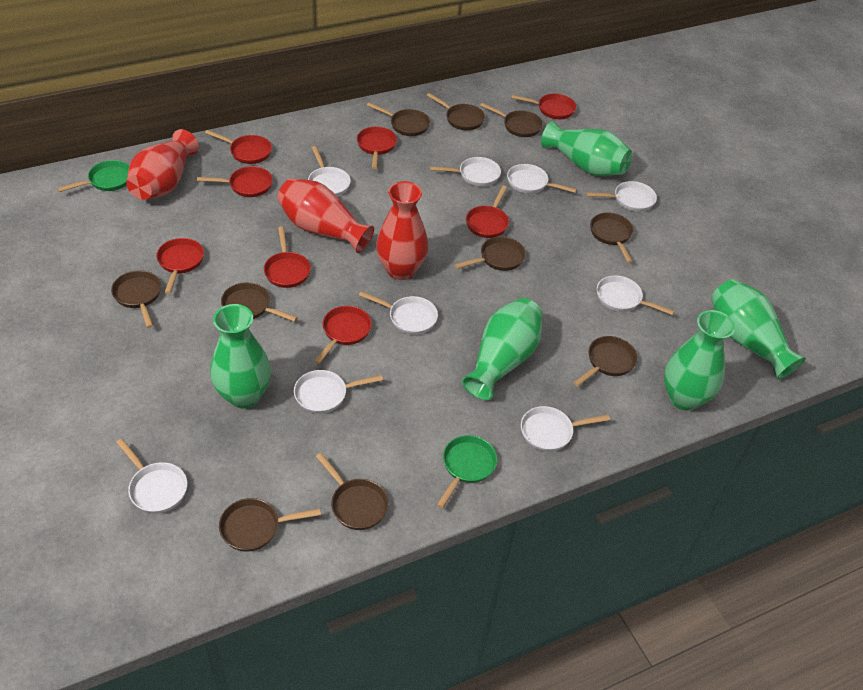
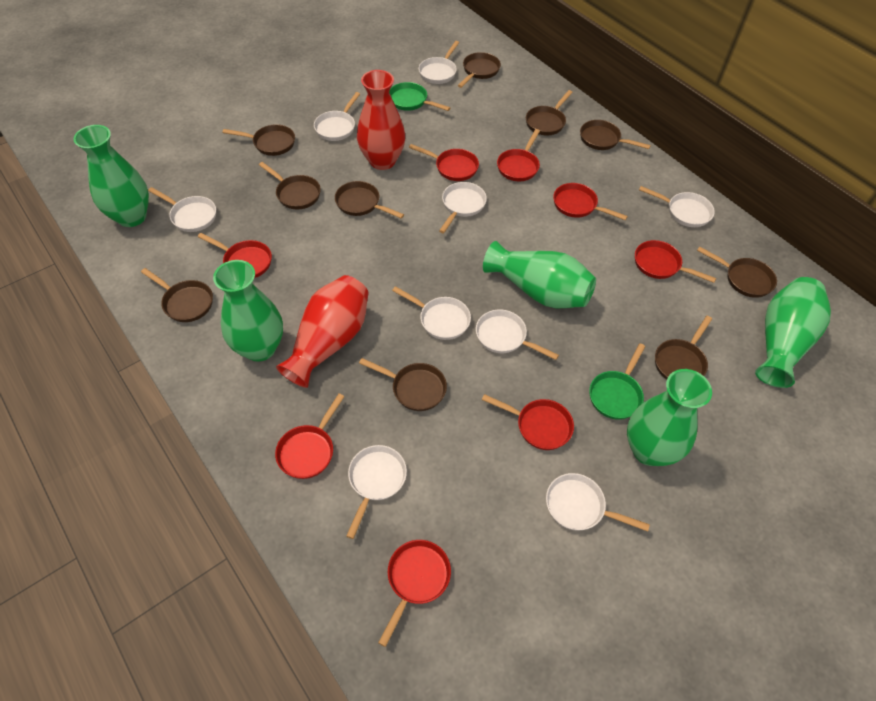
red vase: [126,129,199,200] [277,178,374,253] [376,181,428,280] = 3 -> [276,275,369,388] [357,70,405,170] = 2

